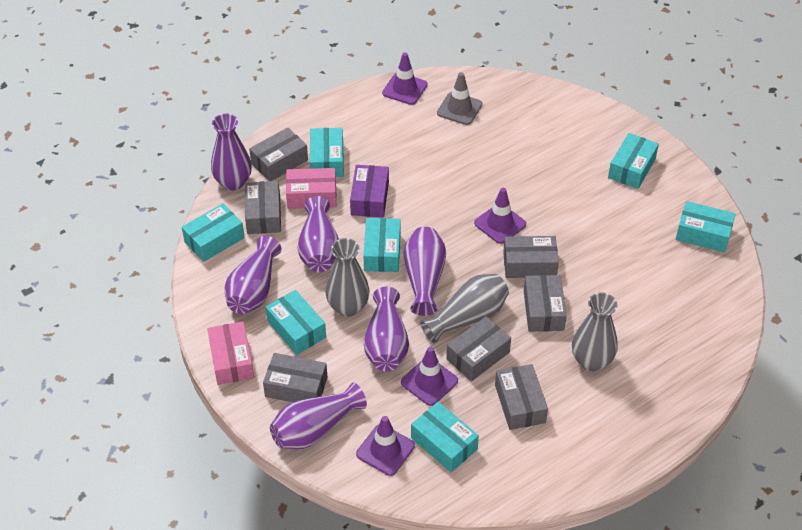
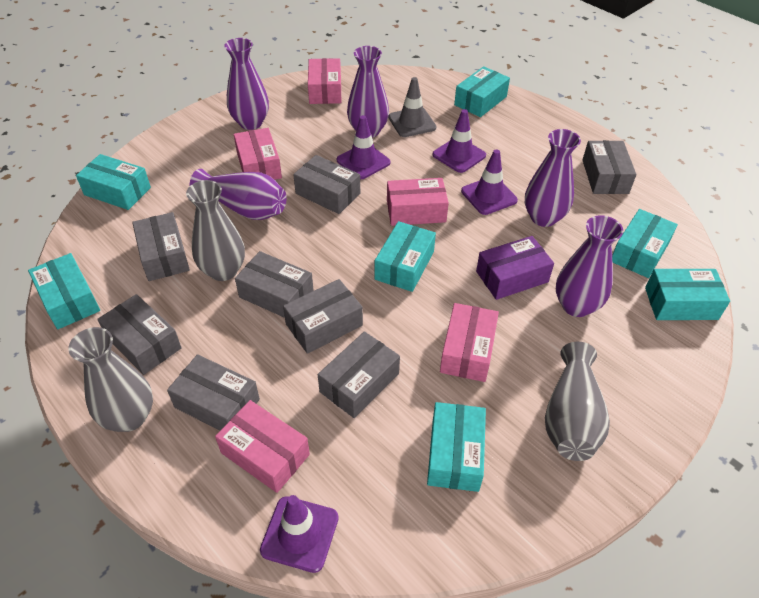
grey box: [245,181,281,234] [249,127,308,181] [263,353,328,402] [446,316,511,381] [495,364,548,430] [503,236,559,278] [524,275,567,332] = 7 -> [97,294,182,375] [132,212,190,281] [167,354,260,430] [235,251,314,318] [283,279,363,354] [293,155,360,214] [318,331,400,418] [582,140,636,194] = 8
pink box: [207,321,254,385] [286,168,336,209] = 2 -> [215,400,310,493] [234,128,282,180] [308,58,341,104] [387,178,449,226] [440,303,499,382] = 5
purple vase: [211,114,252,191] [225,236,281,314] [270,382,367,449] [298,196,339,272] [364,287,409,371] [404,227,446,316] = 6 -> [190,169,287,220] [225,38,269,130] [347,46,389,138] [525,129,581,227] [556,215,623,317] = 5

